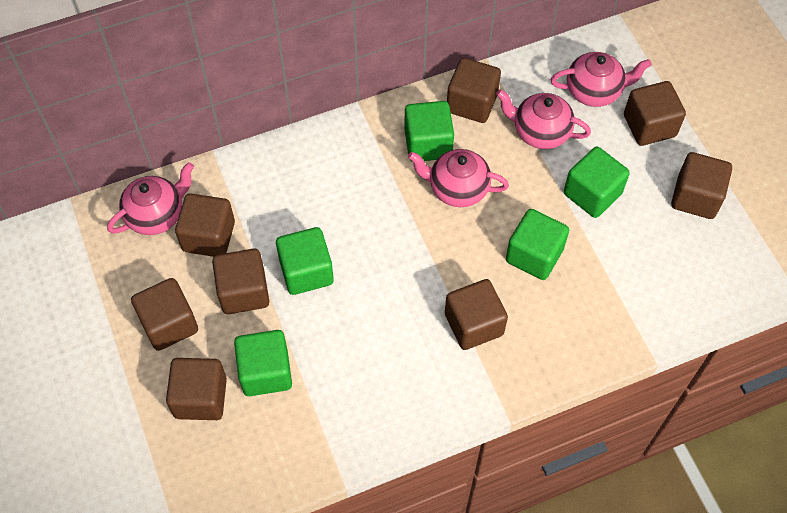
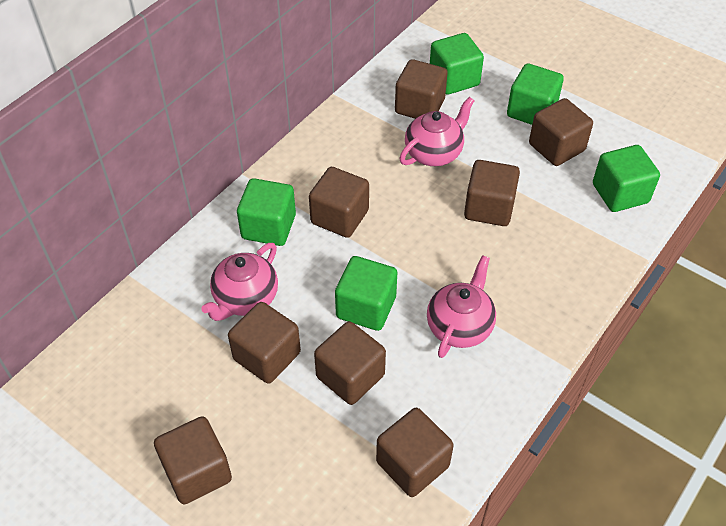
pink teapot: [107,162,194,235] [408,149,509,207] [496,89,591,149] [551,52,652,107] = 4 -> [201,243,278,321] [399,97,474,166] [427,255,496,358] = 3

